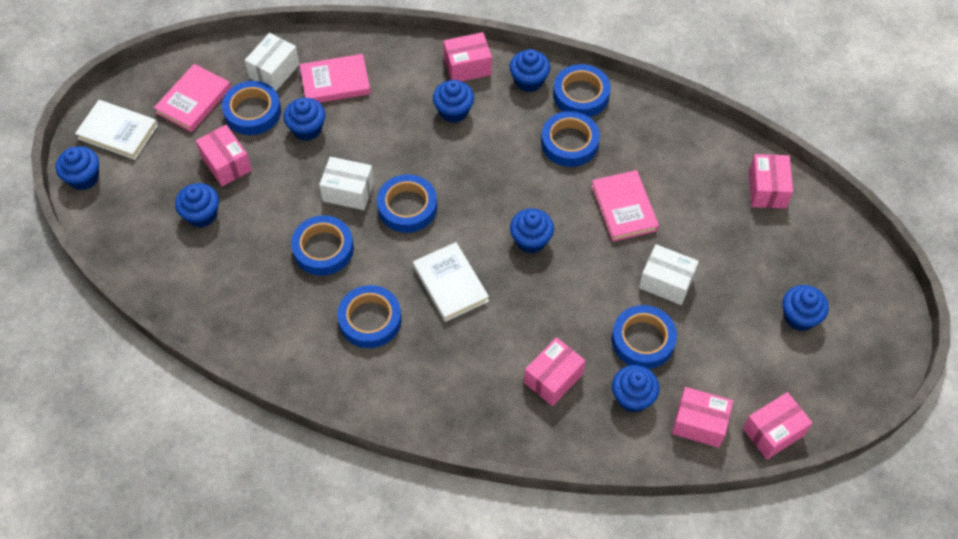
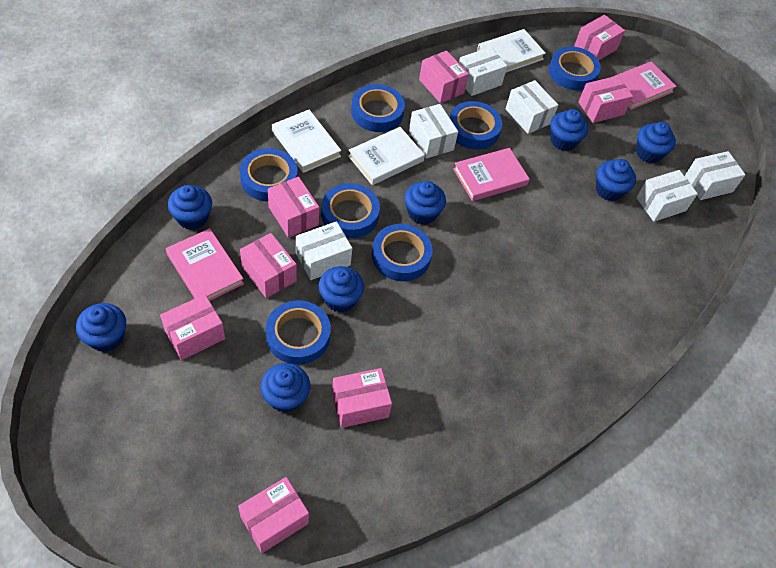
pink box: [196,125,252,187] [443,32,492,82] [524,337,586,406] [672,387,733,448] [743,392,813,459] [749,154,793,208] = 6 -> [160,294,225,360] [238,477,309,553] [240,233,297,298] [268,177,319,238] [332,368,392,428] [419,51,469,103] [574,15,625,60] [578,76,633,123] = 8
white book: [75,100,158,160] [413,242,489,322] = 2 -> [272,110,342,173] [348,127,425,185] [477,29,546,73] = 3
white box: [245,33,300,91] [319,157,374,210] [639,244,699,305] = 3 -> [296,221,352,280] [409,104,458,159] [459,47,507,96] [506,80,558,134] [636,170,698,222] [685,151,745,200] = 6

